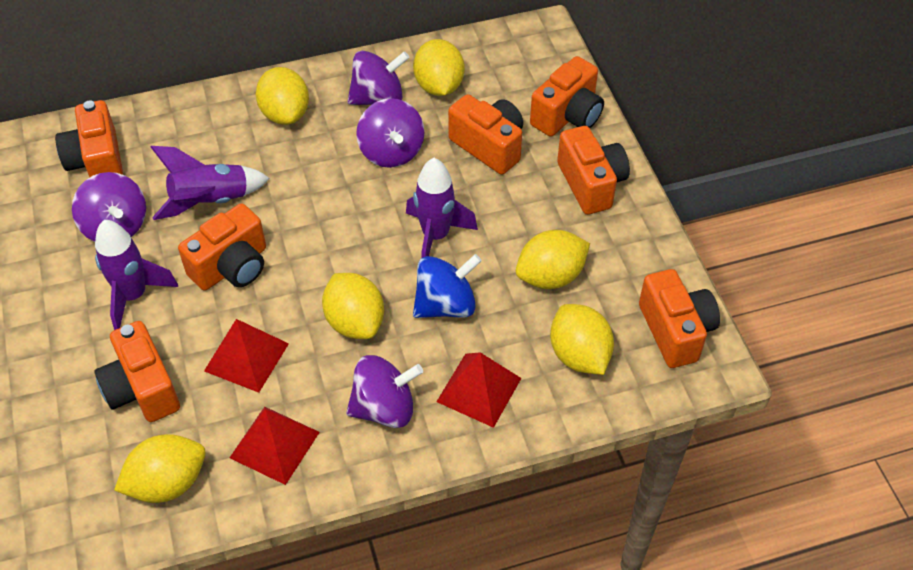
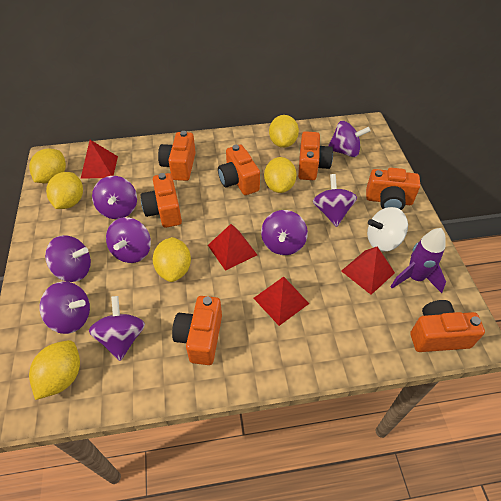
blue spinning top: [413,254,482,318] = 1 -> none = 0
purple rocket: [95,220,178,330] [151,146,270,220] [406,158,478,258] = 3 -> [390,228,446,293] = 1
purple spinning top: [72,172,146,242] [346,355,423,428] [347,51,410,105] [356,98,424,168] = 4 -> [40,281,90,334] [45,235,91,282] [89,296,145,361] [92,176,137,219] [106,217,151,263] [261,210,308,255] [313,174,357,227] [328,121,371,157] = 8
red pyramid: [204,319,289,393] [229,407,320,485] [436,352,521,428] = 3 -> [81,140,118,179] [208,224,257,271] [253,277,309,326] [341,247,395,295] = 4
white spinning top: none = 0 -> [367,207,408,252] = 1

